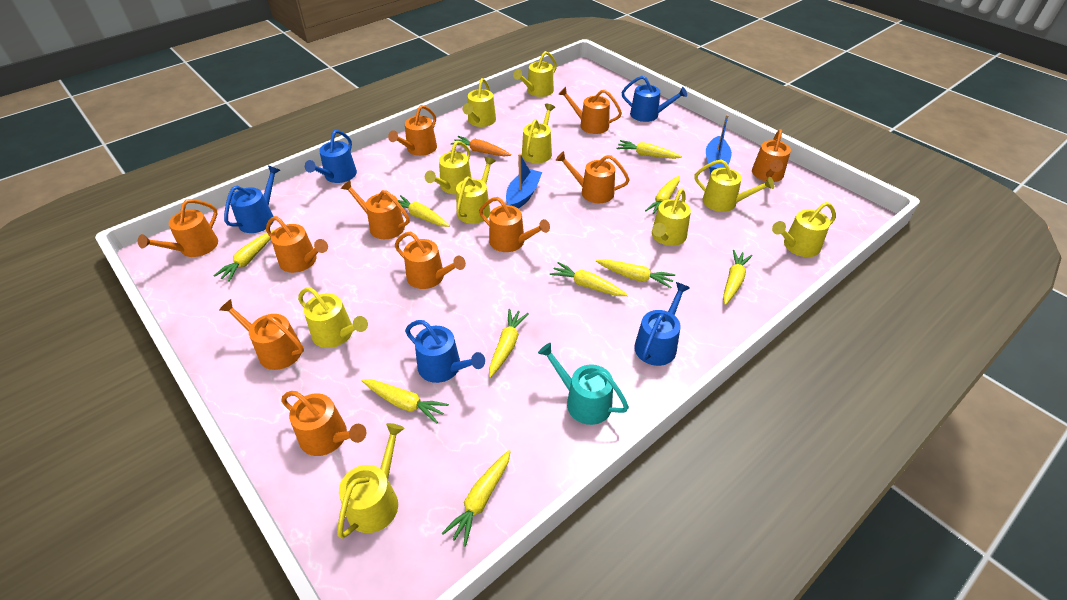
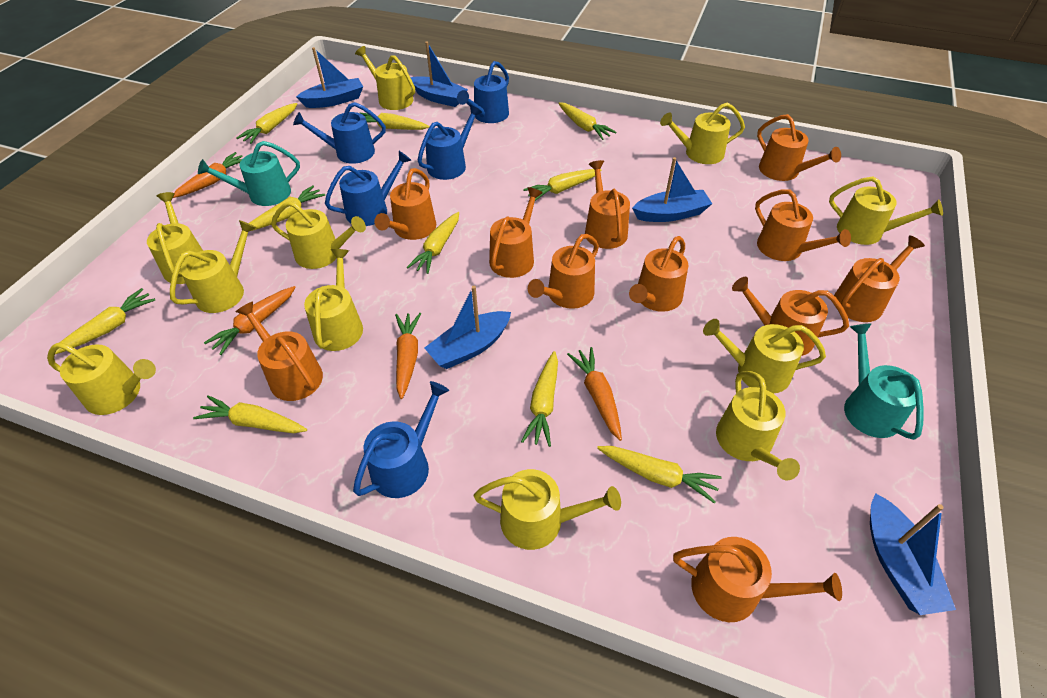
blue boat: [506,154,542,209] [706,115,732,174] = 2 -> [296,47,363,108] [410,41,468,107] [425,286,511,369] [632,157,712,222] [870,493,956,615] = 5
orange carrot: [451,136,511,157] = 1 -> [173,152,243,198] [204,286,296,355] [395,313,421,399] [567,347,622,441] = 4
turquoise watering can: [538,343,629,425] = 1 -> [198,141,300,206] [844,323,924,440] = 2
yellow watering can: [298,287,368,348] [337,423,404,539] [425,141,472,194] [456,157,496,224] [463,78,496,127] [513,51,557,97] [522,104,555,163] [652,189,691,246] [694,159,774,212] [772,202,836,257] = 10 -> [47,342,156,415] [147,192,203,284] [170,220,256,313] [271,201,366,269] [304,249,363,351] [355,46,415,110] [474,469,621,550] [660,103,745,164] [703,319,826,394] [716,371,800,480] [829,176,943,245] = 11

